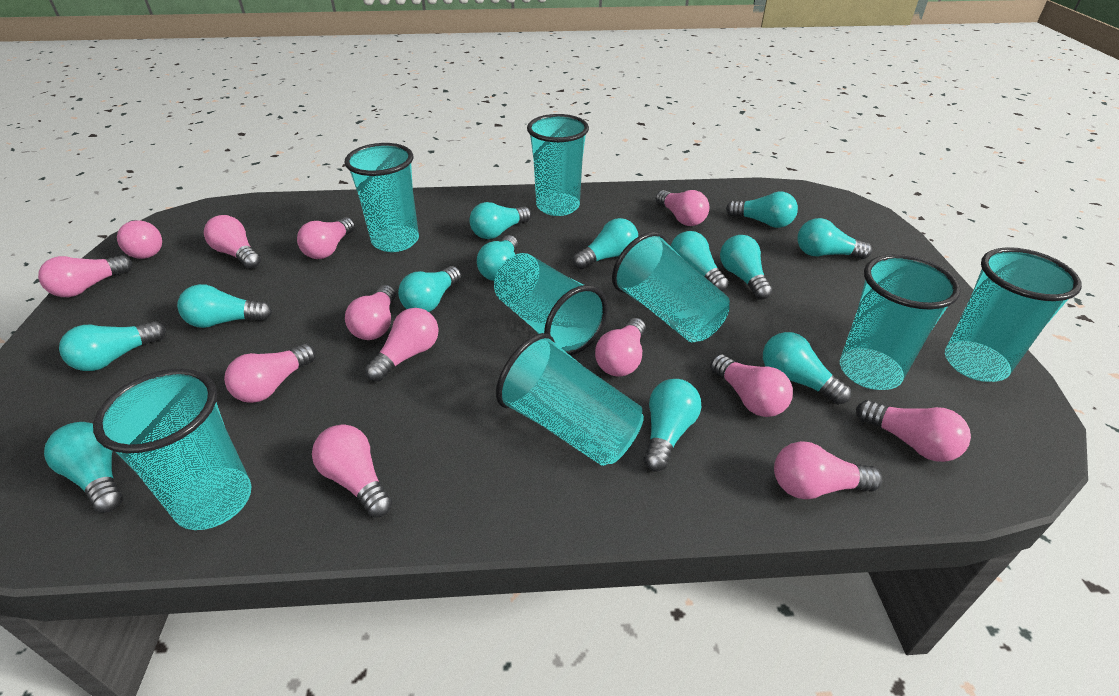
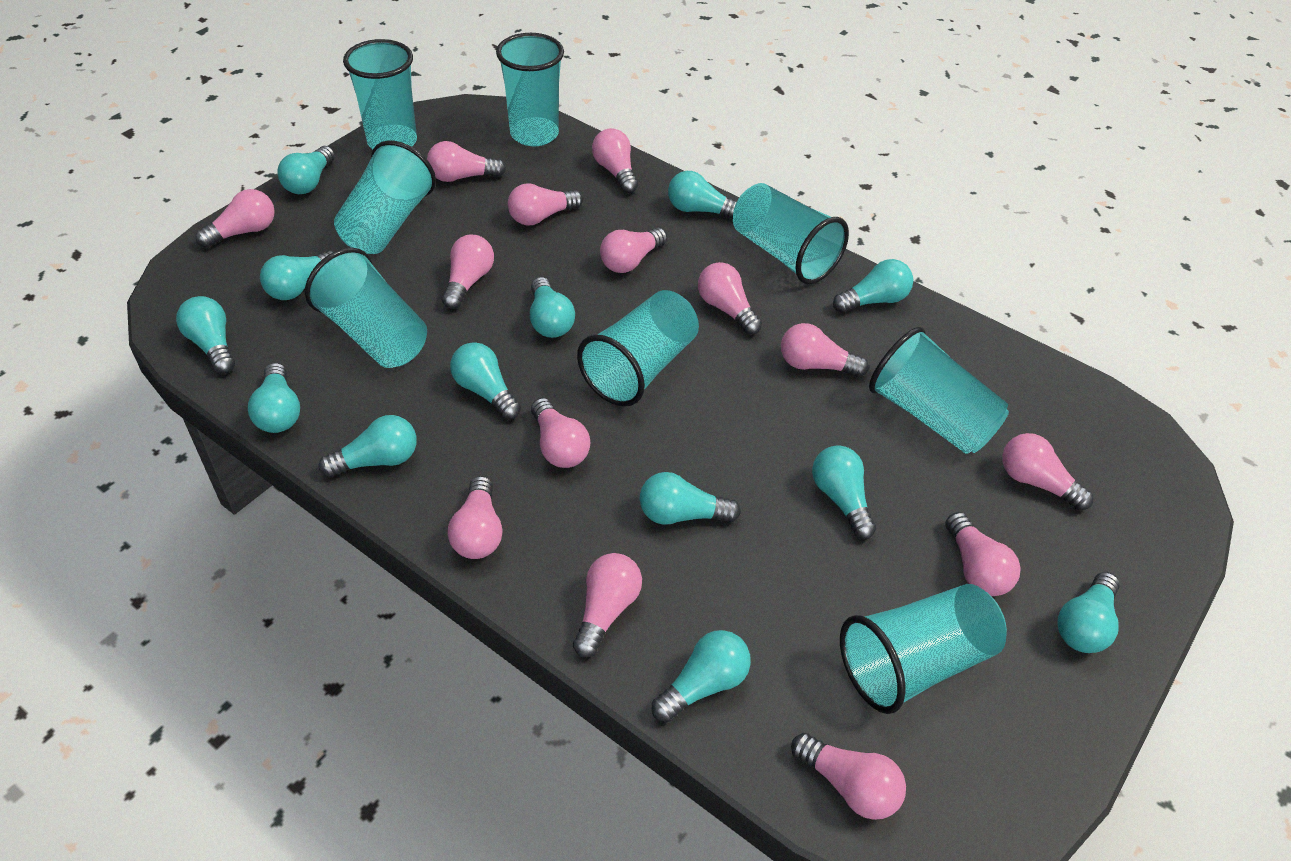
pink light bulb: [38,255,133,297] [117,220,162,259] [204,215,261,269] [224,343,316,403] [297,217,355,259] [312,424,393,517] [345,285,396,340] [365,308,439,381] [595,318,646,377] [656,190,710,226] [710,354,793,417] [774,441,882,499] [856,400,971,462] = 13 -> [195,189,275,248] [427,141,506,182] [442,235,494,309] [448,476,503,559] [508,183,583,225] [531,398,590,468] [573,553,642,658] [592,128,638,193] [600,227,667,273] [698,262,762,335] [781,323,869,377] [791,733,906,820] [945,512,1021,596] [1002,433,1093,511] = 14

